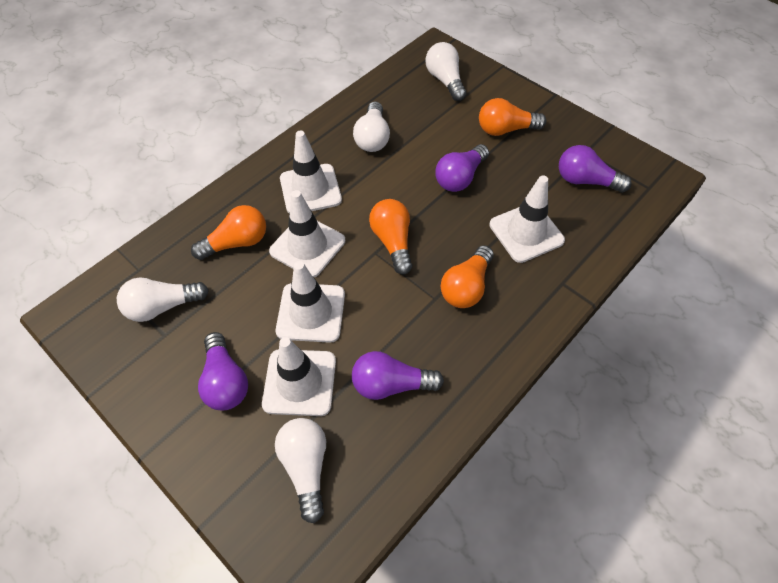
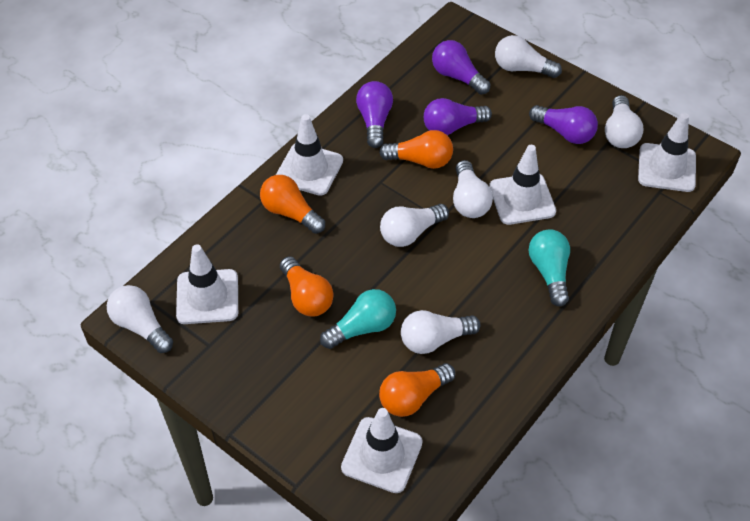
turquoise light bulb: none = 0 -> [320,289,396,349] [529,229,570,306] = 2
white light bulb: [117,277,209,322] [275,418,326,523] [353,101,390,152] [425,42,466,101] = 4 -> [107,285,173,353] [380,204,449,247] [401,310,480,354] [453,160,493,218] [495,35,562,78] [605,95,643,148] = 6

